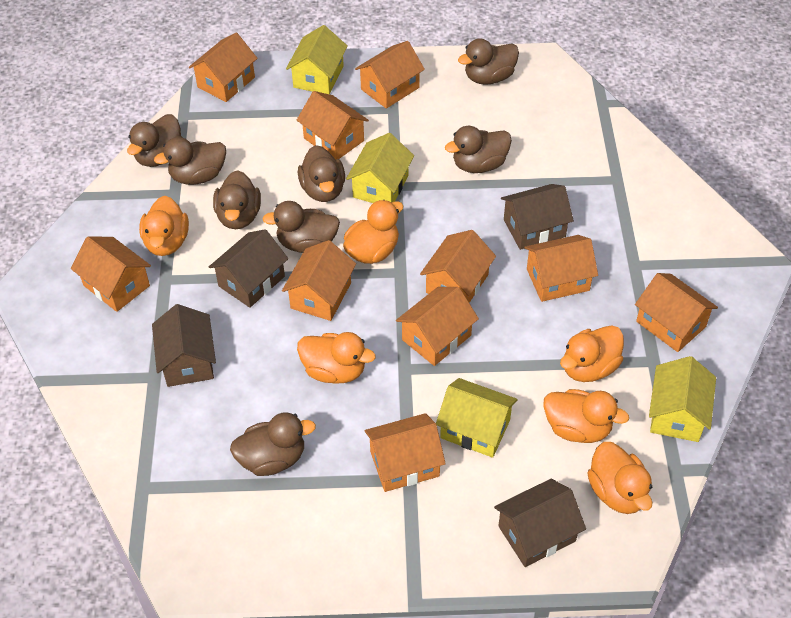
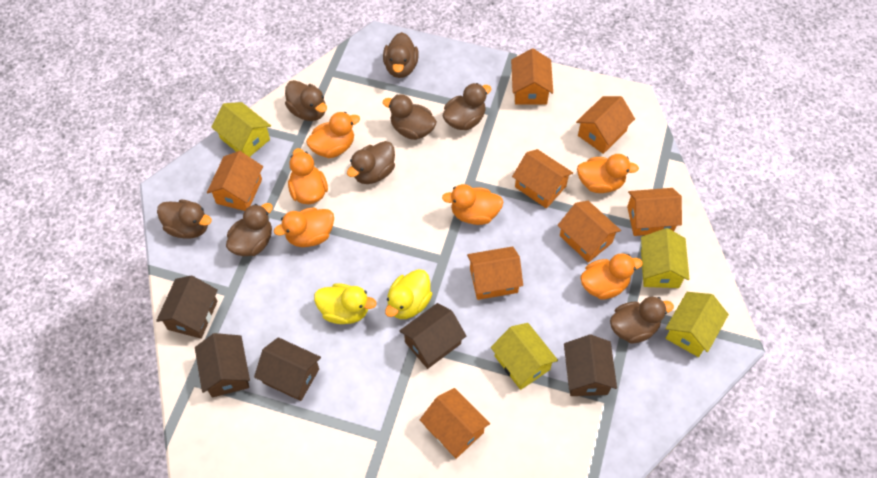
brown house: [152,304,216,387] [209,229,288,308] [494,479,586,567] [501,184,574,250] = 4 -> [156,275,218,339] [195,333,250,398] [254,337,321,401] [399,303,466,369] [564,335,617,396] = 5
orange house: [71,236,151,312] [189,33,258,102] [282,240,356,321] [297,91,369,160] [355,41,425,109] [365,413,446,492] [396,287,479,366] [420,230,496,303] [524,235,598,302] [635,273,718,352] = 10 -> [207,151,263,211] [420,388,490,459] [467,246,523,300] [511,48,553,105] [512,149,573,209] [557,201,621,263] [576,96,635,154] [627,188,682,236] = 8
yellow duck: none = 0 -> [314,283,377,324] [385,269,432,319] = 2

